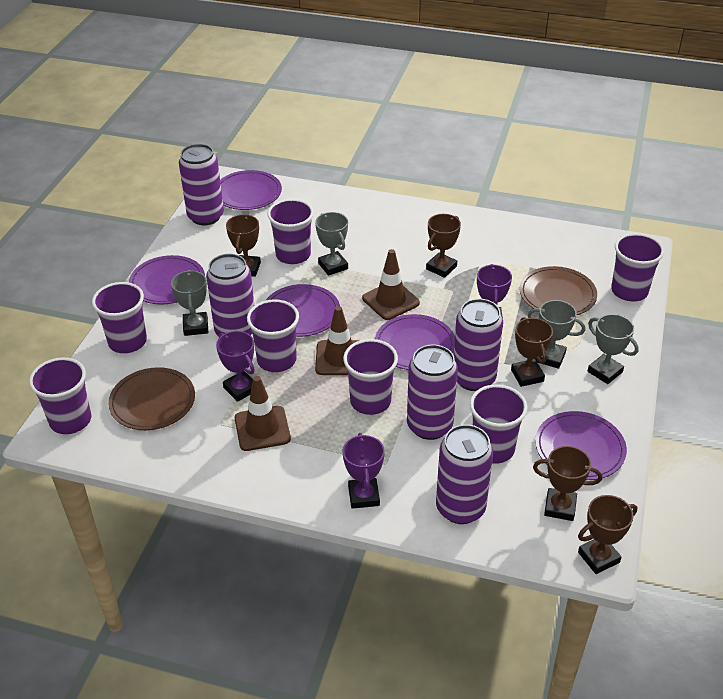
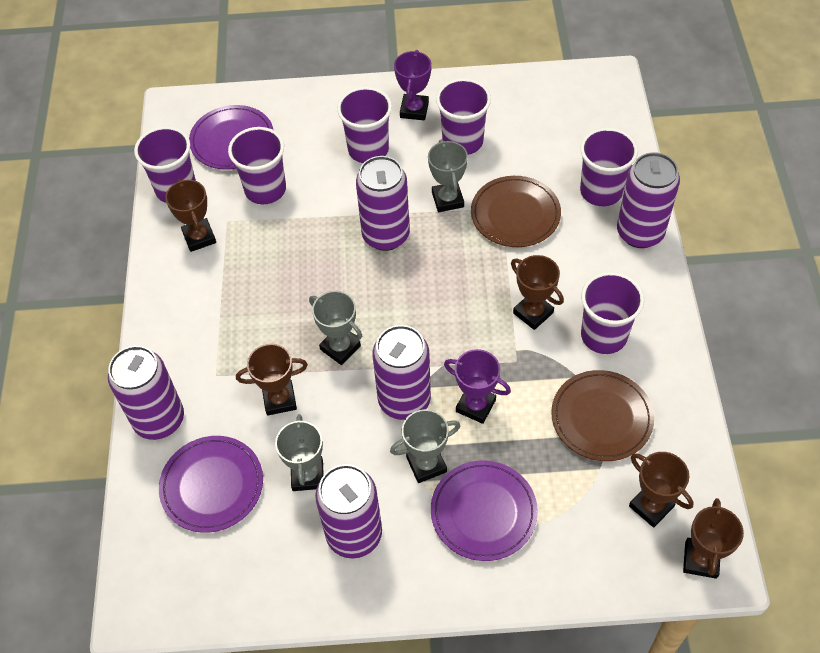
brown traffic cone: [235,376,291,451] [315,306,359,375] [362,249,420,320] = 3 -> none = 0
purple cup: [29,357,91,434] [92,282,147,353] [247,299,299,372] [267,199,314,264] [343,339,398,415] [470,384,528,464] [611,233,664,302] = 7 -> [134,126,196,203] [228,127,286,204] [337,87,392,163] [436,78,491,155] [580,128,638,206] [581,272,644,354] = 6
purple plate: [129,255,205,305] [220,170,282,210] [265,284,340,337] [375,314,455,370] [535,411,627,480] = 5 -> [159,436,263,533] [189,105,273,170] [431,460,538,561] = 3
purple trophy: [216,331,255,402] [343,433,385,509] [477,264,512,318] = 3 -> [394,50,431,120] [444,349,511,424] = 2

